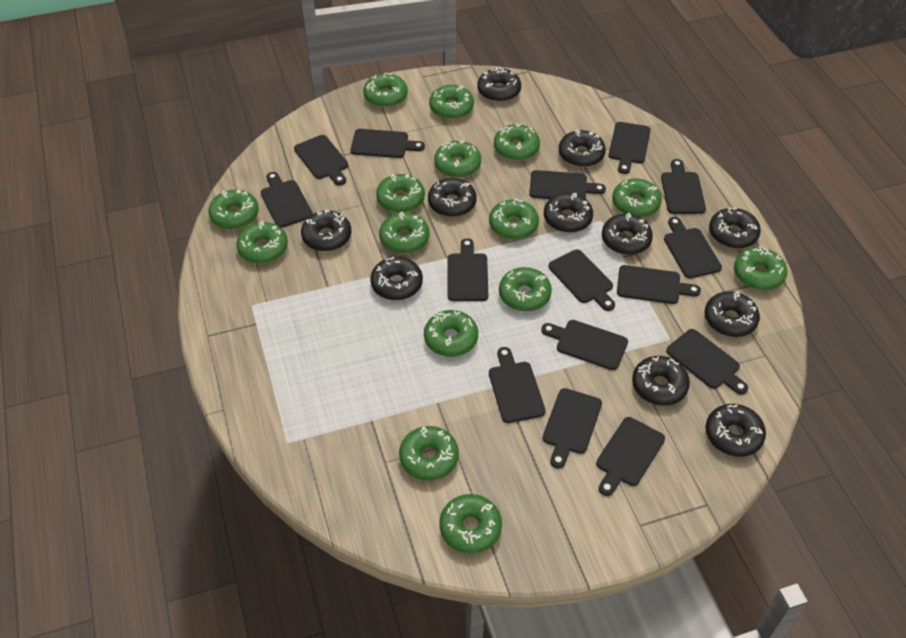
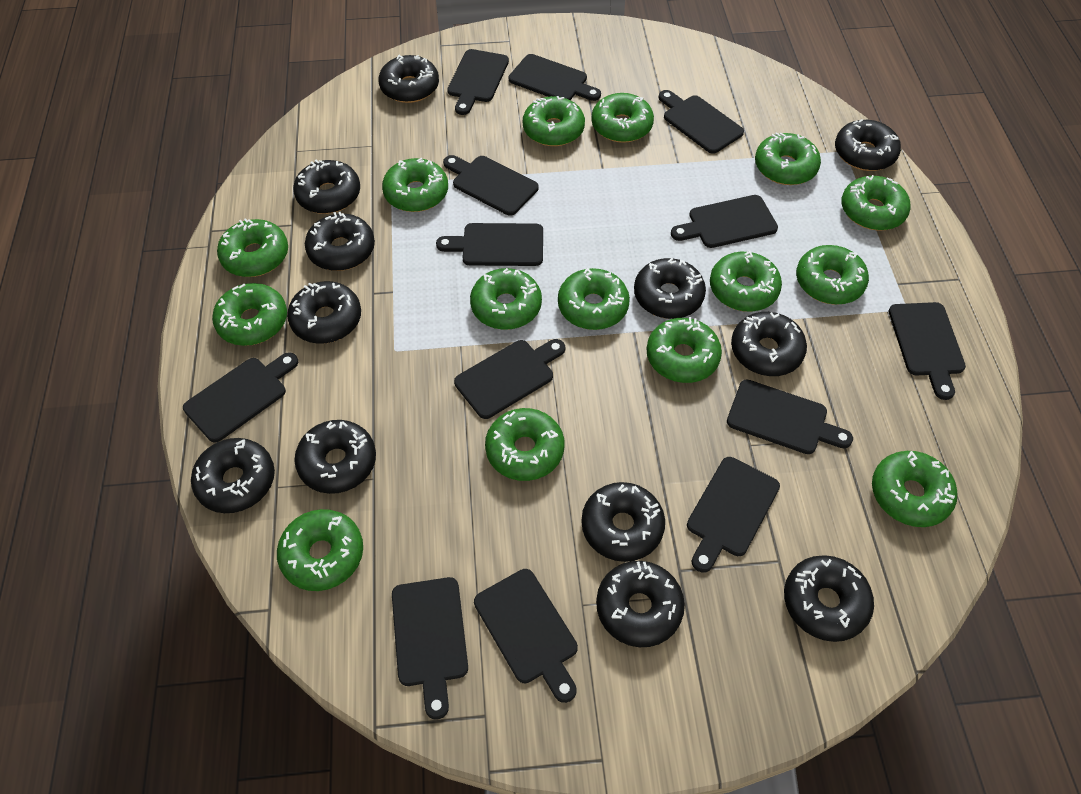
black cutting board: [261,172,313,228] [294,135,348,186] [351,129,425,158] [448,238,488,301] [489,347,546,423] [529,170,606,199] [541,320,628,370] [543,388,602,468] [549,249,615,311] [596,417,665,496] [609,122,651,174] [617,265,701,304] [661,159,706,214] [664,217,722,278] [666,329,748,395] = 15 -> [183,352,298,443] [392,577,468,719] [436,223,543,266] [443,155,539,216] [447,49,509,115] [454,339,565,419] [474,569,578,703] [509,54,601,101] [658,90,744,154] [671,195,778,248] [687,457,780,573] [727,380,853,454] [889,302,966,400] = 13
black donut: [301,210,351,251] [370,257,423,300] [428,178,477,217] [477,67,521,102] [544,193,593,233] [559,129,606,167] [602,213,653,255] [632,356,690,406] [704,291,760,337] [706,404,766,457] [709,208,761,249] = 11 -> [191,438,275,513] [287,281,361,344] [293,160,360,214] [294,420,376,494] [305,212,375,271] [378,55,439,103] [581,482,665,562] [596,561,685,647] [634,258,706,319] [731,312,807,376] [784,555,874,642] [835,119,901,171] = 12

